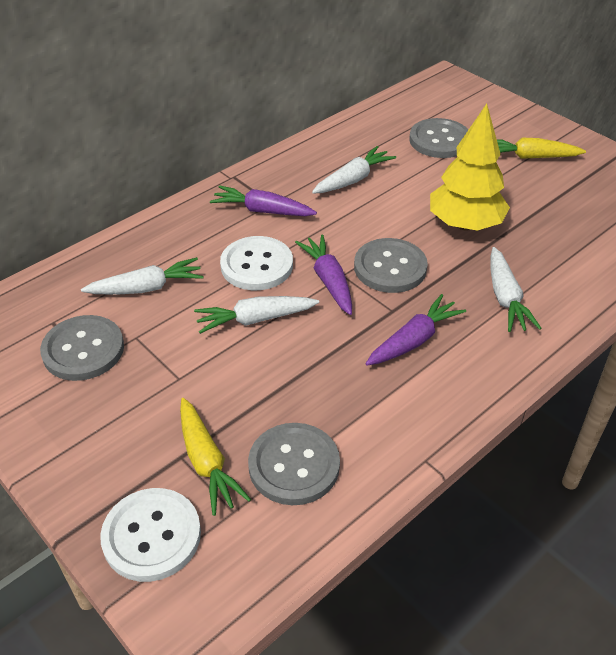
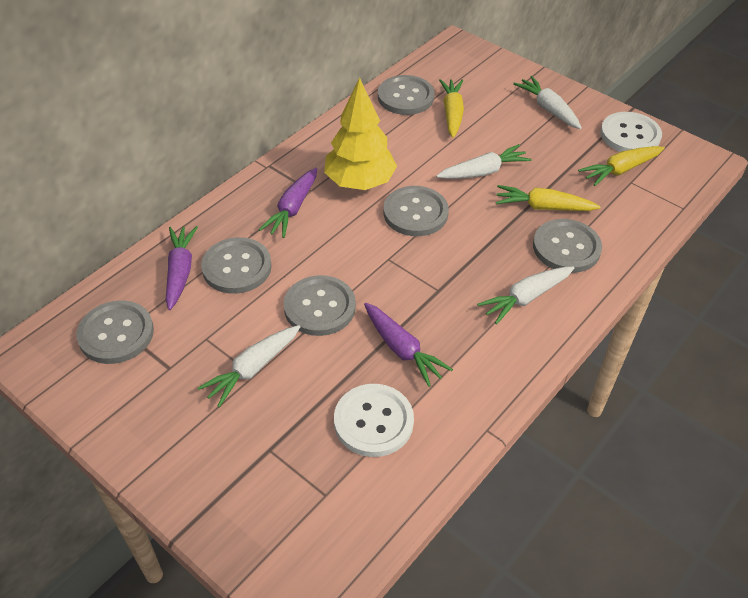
grey button: [40,315,124,381] [248,423,340,505] [354,238,428,293] [409,118,468,158] = 4 -> [77,301,154,364] [201,237,272,294] [283,275,356,336] [378,75,434,115] [384,186,449,236] [533,219,602,273] = 6
yellow carrot: [180,398,251,516] [497,138,586,159] = 2 -> [439,79,464,138] [496,185,601,211] [578,146,665,186] = 3

